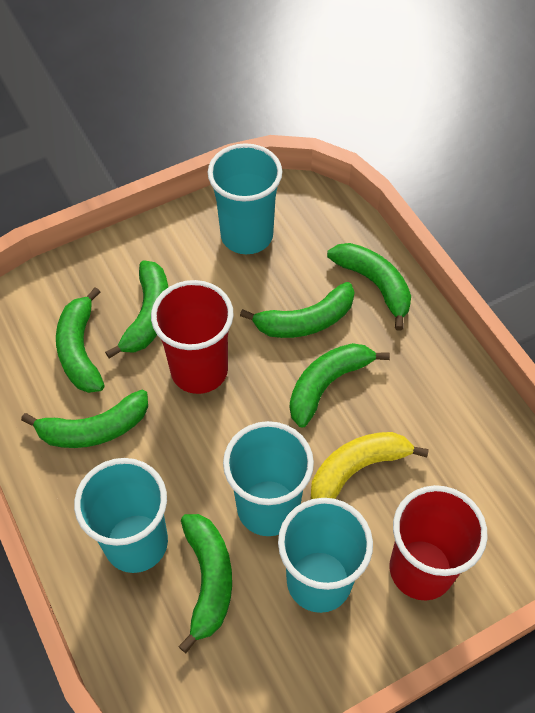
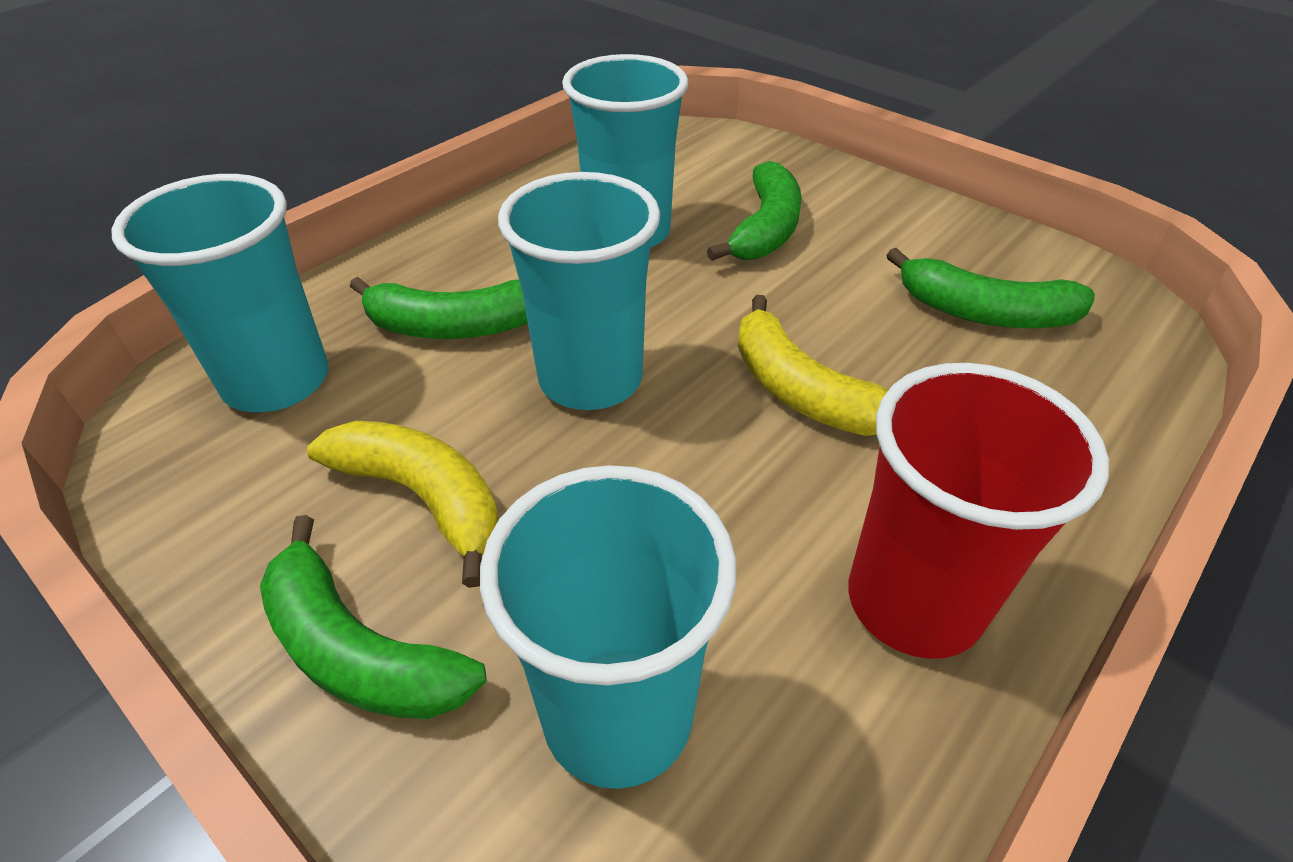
green banana: [21,390,148,448] [56,287,105,393] [105,261,168,358] [178,514,232,653] [240,282,355,338] [290,343,390,428] [327,243,411,331] = 7 -> [260,515,487,719] [350,277,528,339] [707,161,802,261] [886,248,1095,328] = 4
red cup: [151,280,234,394] [390,485,488,601] = 2 -> [848,363,1109,659] = 1
yellow banana: [311,432,429,499] = 1 -> [307,420,499,588] [738,295,888,436] = 2

